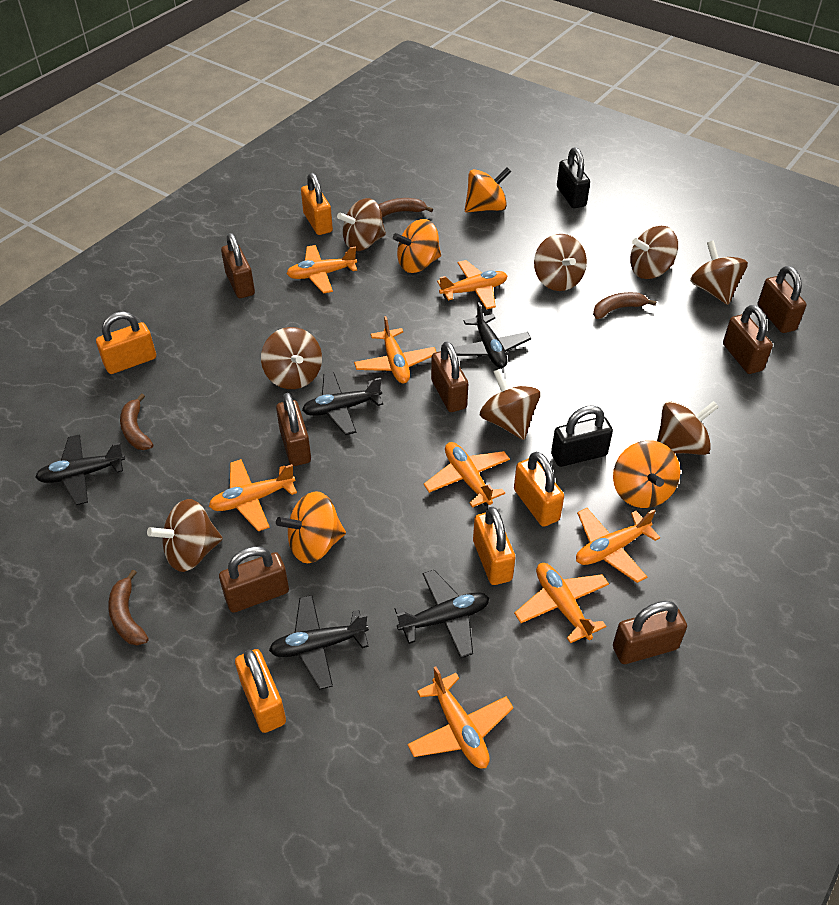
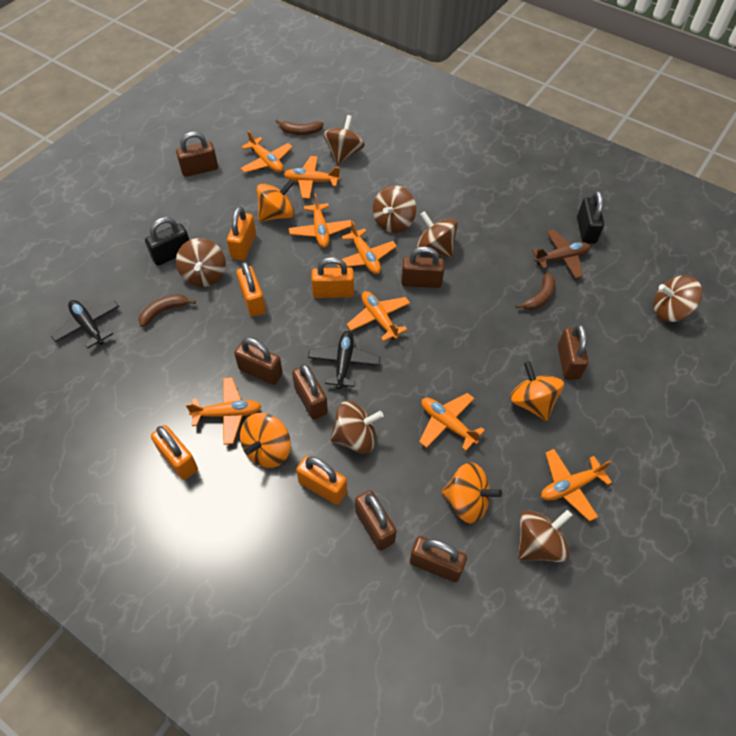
black plane: [35,434,125,505] [269,595,369,690] [302,372,383,435] [395,570,489,658] [454,302,531,368] = 5 -> [51,300,119,349] [308,331,380,389] = 2
brown banana: [108,569,149,645] [120,393,153,450] [378,198,433,217] [593,292,657,319] = 4 -> [138,294,196,327] [275,119,324,135] [515,273,555,310] = 3
brown plane: none = 0 -> [532,230,590,279] = 1
brown spinning top: [147,499,223,572] [261,327,322,389] [337,198,386,251] [480,369,541,440] [534,234,587,291] [630,226,678,279] [657,401,719,455] [690,241,748,305] = 8 -> [176,238,226,287] [323,115,365,165] [330,401,384,454] [373,185,416,233] [417,211,458,258] [518,510,573,562] [654,276,702,322] = 7

